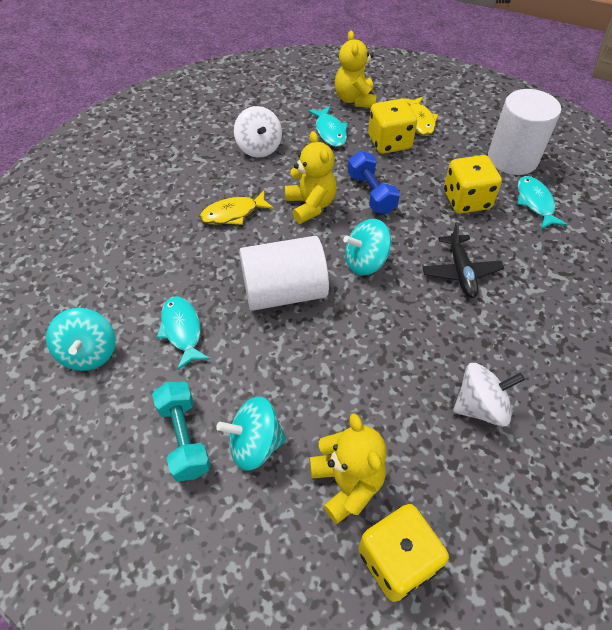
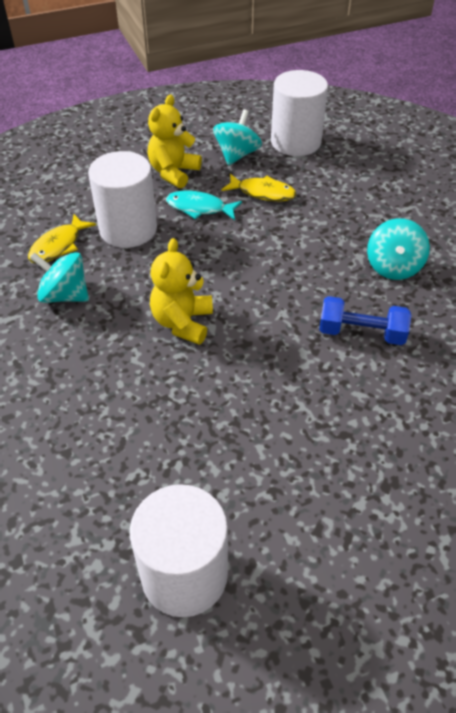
black plane: [422,222,504,298] = 1 -> none = 0
turquoise dumbbell: [152,381,211,482] = 1 -> none = 0
turquoise fish: [157,296,211,370] [308,106,348,147] [518,176,568,229] = 3 -> [166,191,242,220] = 1
white cylinder: [239,236,329,311] [488,89,561,175] = 2 -> [88,151,157,248] [130,484,228,617] [271,70,328,156] = 3
white spinning top: [234,106,282,158] [453,363,525,427] = 2 -> none = 0
yellow dice: [358,504,449,602] [368,99,417,154] [444,155,502,214] = 3 -> none = 0
yellow teddy bear: [285,131,337,224] [310,413,386,524] [335,31,377,108] = 3 -> [148,95,202,188] [150,238,213,345] = 2

